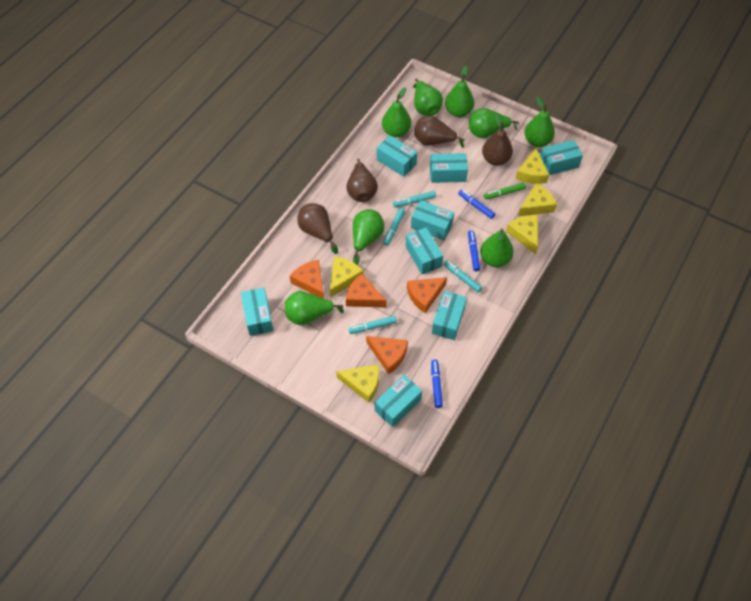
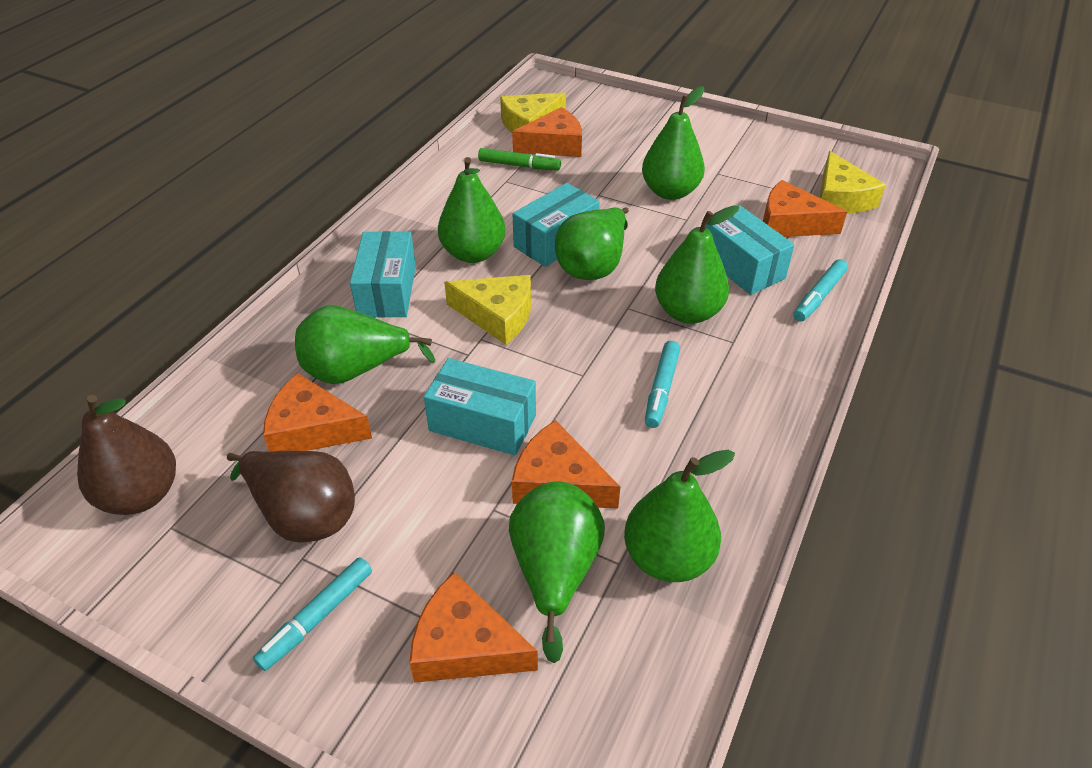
blue marker: [431,360,443,408] [458,190,496,219] [468,230,481,271] = 3 -> none = 0
brown pear: [297,203,338,254] [346,159,378,202] [414,115,465,148] [482,114,513,166] = 4 -> [77,395,176,515] [227,451,355,543] = 2
green pear: [285,291,344,325] [353,209,384,265] [382,87,411,137] [413,79,443,116] [445,66,474,117] [469,108,519,138] [480,229,514,267] [525,97,555,147] = 8 -> [295,305,435,384] [438,157,506,263] [509,481,605,663] [555,207,629,280] [624,450,735,582] [642,86,705,200] [655,205,739,324] = 7
orange cheese: [290,260,324,299] [346,273,387,307] [366,336,408,374] [407,277,447,313] = 4 -> [263,373,372,452] [409,572,538,683] [512,107,582,157] [512,420,620,509] [763,180,847,237] = 5
turquoise box: [241,288,273,336] [375,375,422,427] [377,136,417,177] [406,227,443,274] [411,200,454,240] [430,153,468,183] [432,291,467,340] [540,140,583,175] = 8 -> [350,231,416,317] [424,358,536,455] [513,183,600,267] [705,205,795,295] = 4
turquoise marker: [349,316,397,334] [383,208,405,246] [393,191,436,207] [443,260,482,293] = 4 -> [253,557,372,671] [645,341,680,428] [793,259,848,322] = 3
yellow cheese: [330,257,363,297] [336,364,379,403] [506,215,538,254] [516,148,549,184] [518,183,557,216] = 5 -> [444,275,531,345] [500,93,566,133] [820,151,886,214] = 3

